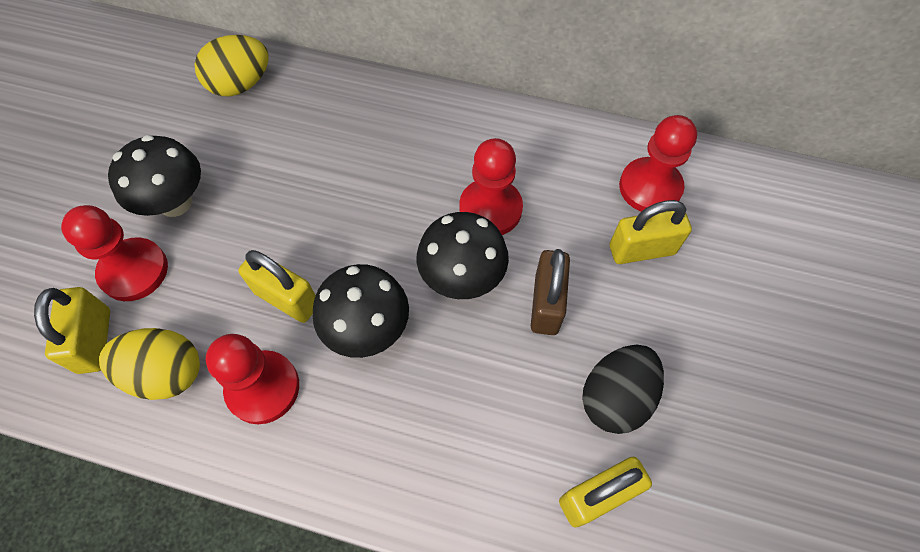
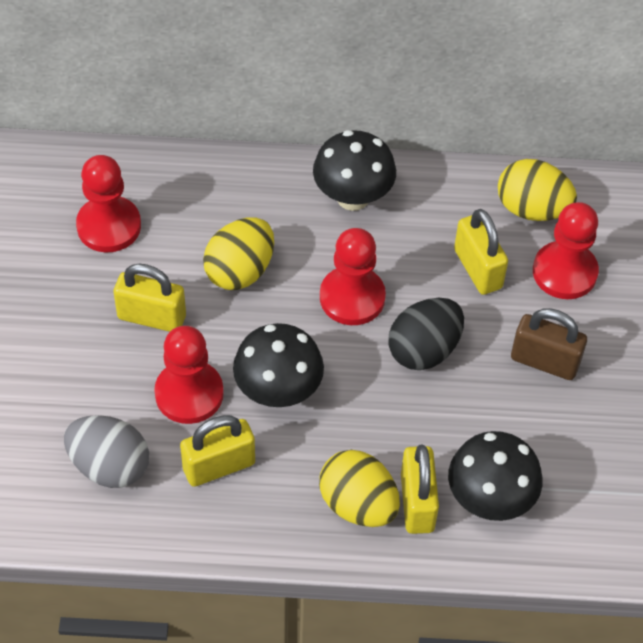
grey egg: none = 0 -> [64,415,149,488] = 1
yellow egg: [99,328,200,400] [195,35,268,96] = 2 -> [203,217,274,290] [319,450,400,527] [498,159,577,221] = 3

